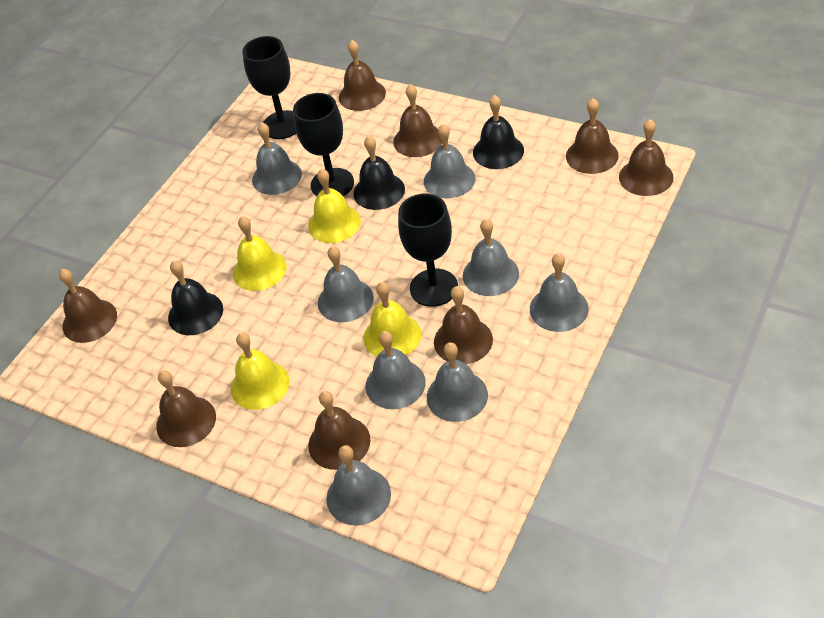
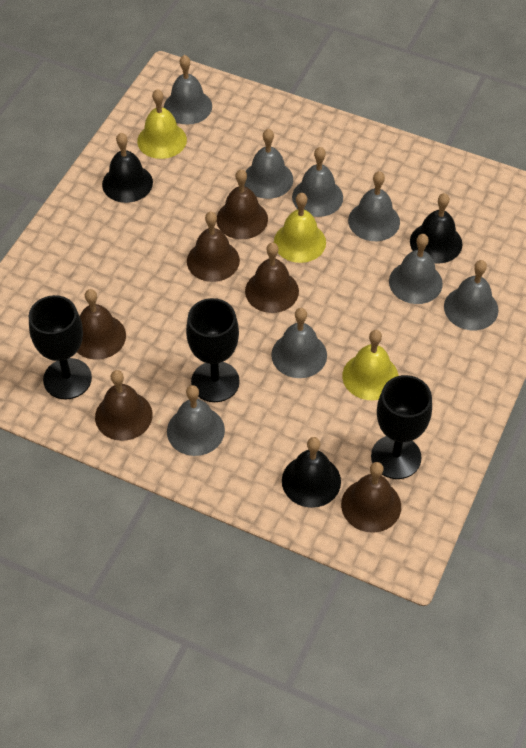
brown bell: [59,269,117,343] [156,370,216,447] [308,391,370,470] [339,40,386,111] [393,84,442,157] [434,286,493,364] [566,98,619,174] [619,119,674,196] = 8 -> [77,289,126,360] [95,370,153,441] [187,212,240,282] [216,169,268,239] [245,243,299,313] [341,462,401,533] = 6
yellow bell: [231,333,290,410] [233,216,287,291] [308,169,361,243] [363,282,421,357] = 4 -> [137,89,187,159] [274,193,326,263] [342,330,399,400] = 3

